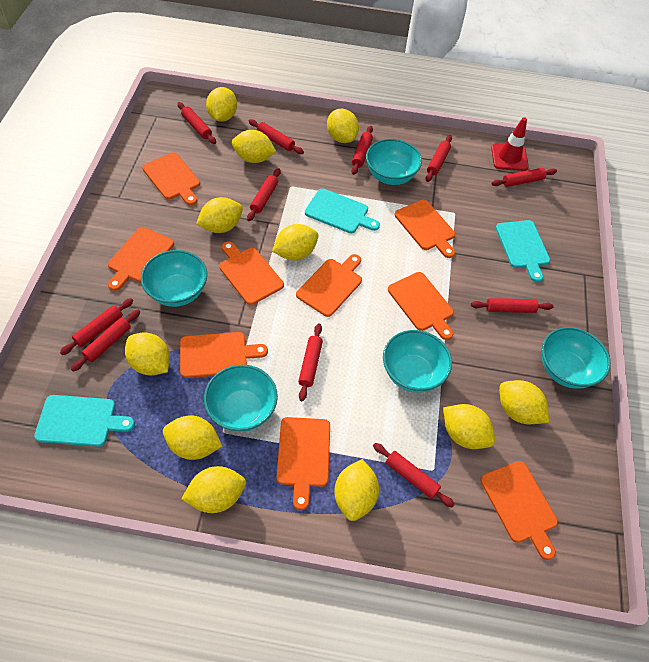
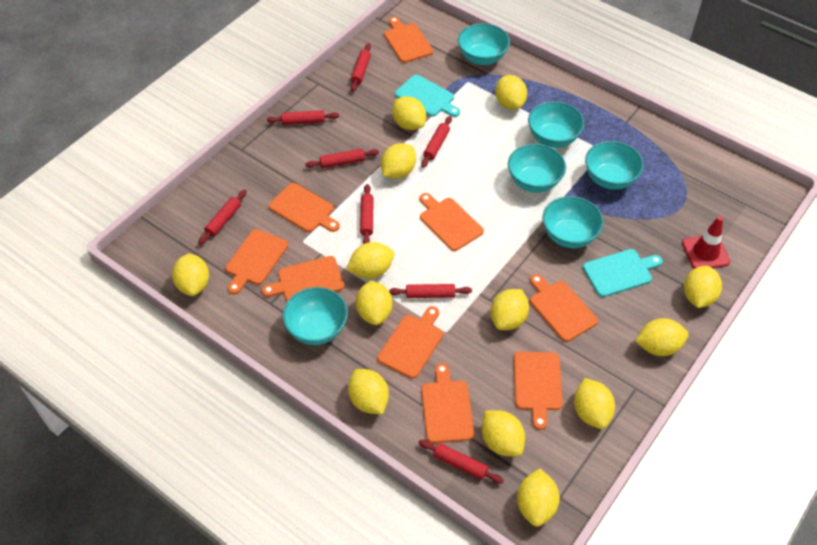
red rolling pin: [60,298,133,355] [71,310,140,372] [177,102,216,144] [247,168,281,221] [248,119,304,154] [298,323,323,401] [351,126,373,175] [373,443,455,508] [425,135,452,182] [471,298,554,313] [491,168,557,187] = 11 -> [198,190,247,245] [267,110,339,125] [305,149,379,168] [351,43,371,92] [360,184,373,244] [389,284,472,298] [419,440,504,484] [421,116,452,168] = 8
turquoise bowl: [141,250,207,307] [204,365,278,432] [366,139,422,185] [383,330,452,393] [542,327,611,389] = 5 -> [282,287,348,345] [458,23,510,65] [508,144,566,193] [528,101,584,148] [543,196,604,248] [585,141,644,190] = 6
turquoise cutting board: [34,395,135,447] [305,189,380,233] [496,220,550,282] = 3 -> [395,75,460,117] [583,249,663,297] = 2
yellow lemon: [125,332,170,375] [163,415,222,460] [182,466,246,513] [196,197,243,233] [206,87,237,122] [232,130,276,163] [272,224,318,260] [327,109,359,143] [334,459,379,521] [443,404,495,449] [499,380,549,424] = 11 -> [172,253,209,296] [346,242,394,279] [348,369,389,414] [356,280,393,325] [381,143,416,179] [392,96,426,130] [482,410,525,457] [491,289,529,330] [495,75,527,109] [517,469,560,527] [574,378,615,429] [635,318,689,356] [684,266,722,308] = 13

